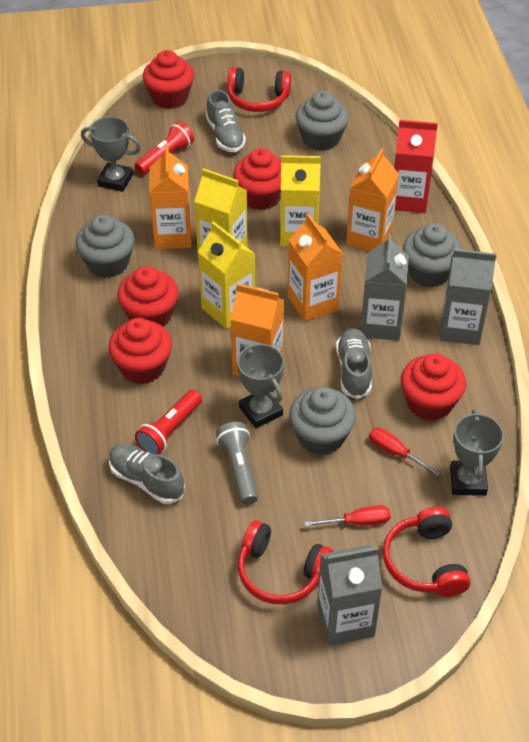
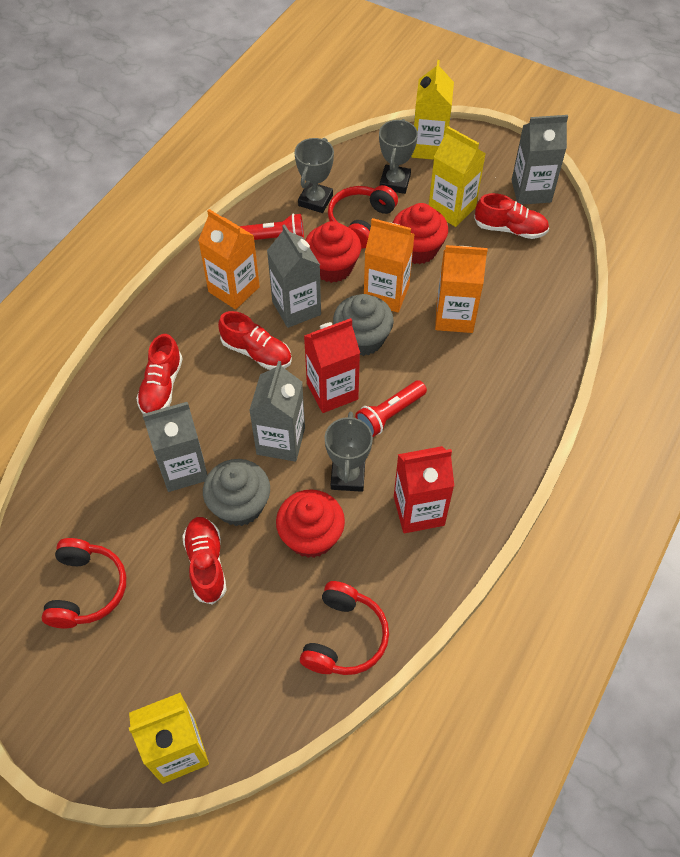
grey carton: [317,545,383,646] [361,233,409,341] [440,249,497,345] = 3 -> [143,402,207,492] [249,361,305,462] [267,224,321,328] [512,115,568,205] = 4
grey cupcake: [75,214,135,278] [289,387,356,455] [296,91,349,151] [403,223,462,287] = 4 -> [203,459,270,526] [333,294,394,356] = 2
grey flashlight: [216,422,258,505] = 1 -> none = 0
grey shoe: [109,444,185,504] [206,90,246,152] [336,328,372,399] = 3 -> none = 0
orange carton: [149,146,192,249] [230,283,284,377] [288,213,343,322] [346,148,399,251] = 4 -> [198,209,260,309] [364,218,415,312] [435,245,488,333] = 3
red carton: [394,120,438,213] = 1 -> [304,318,360,413] [394,446,454,533] = 2
red cupcake: [108,318,172,384] [117,266,179,327] [143,50,194,109] [233,148,281,210] [401,353,466,421] = 5 -> [276,489,345,558] [305,221,361,283] [393,203,448,264] = 3
red screwdriver: [304,505,391,527] [369,428,441,476] = 2 -> none = 0
red shoe: none = 0 -> [136,334,183,414] [182,517,227,605] [218,311,292,370] [474,193,549,239] = 4

